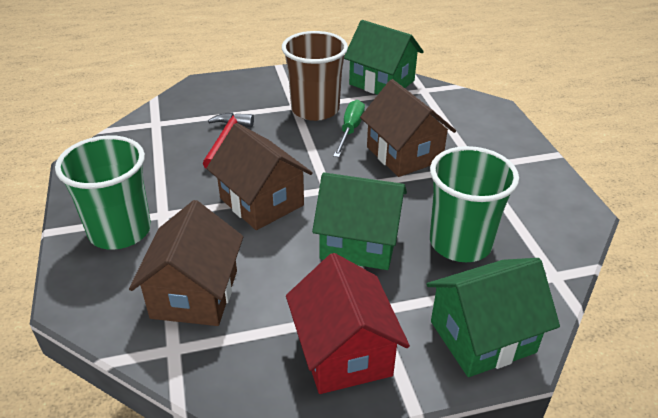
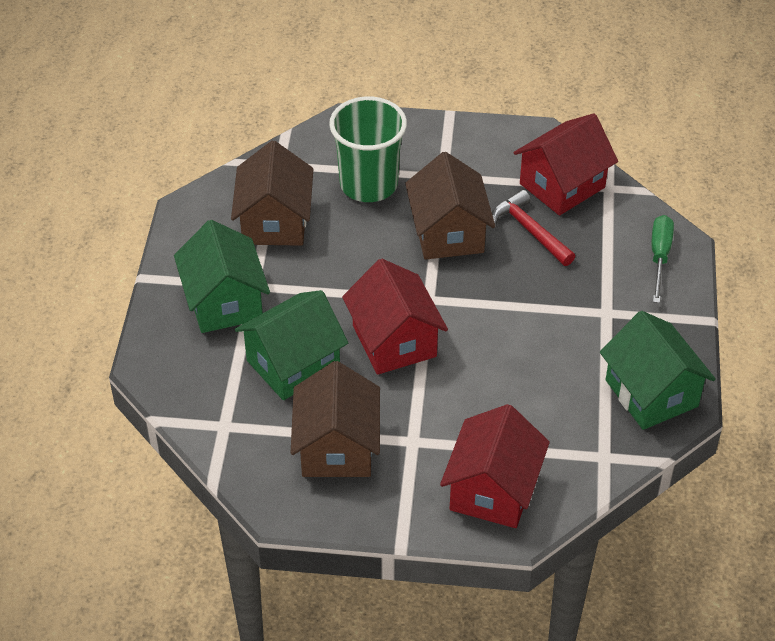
brown cup: [282,31,348,121] = 1 -> none = 0
green cup: [55,135,151,250] [430,146,519,262] = 2 -> [329,97,407,202] = 1
red house: [286,253,410,394] = 1 -> [342,259,448,375] [440,404,550,528] [513,113,618,215] = 3

